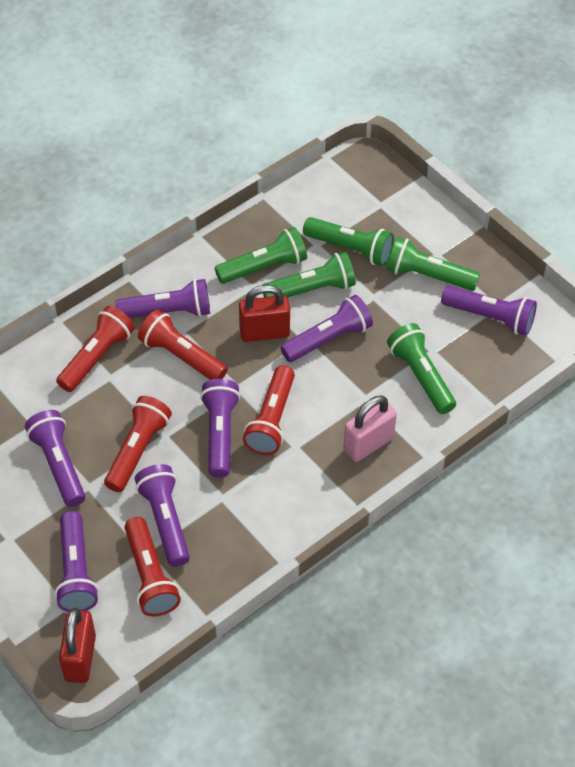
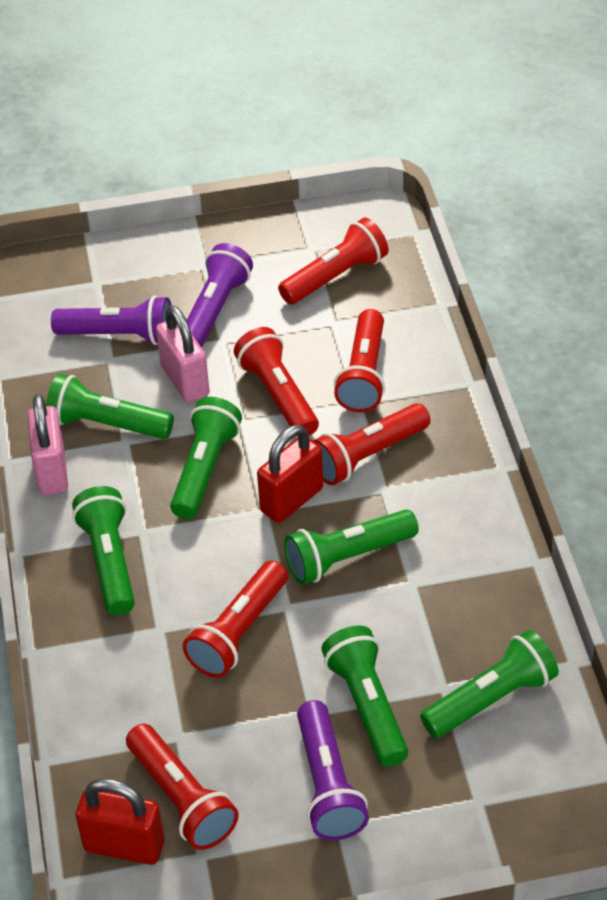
green flashlight: [215,227,307,284] [263,252,356,298] [303,217,394,266] [387,237,480,291] [387,323,456,414] = 5 -> [46,374,174,439] [72,486,135,615] [170,397,242,519] [284,509,419,585] [321,625,408,767] [420,630,559,738] = 6
pink padlock: [344,395,397,462] = 1 -> [27,394,68,495] [156,305,209,403] = 2
purple flashlight: [25,410,85,507] [55,511,99,612] [115,279,210,318] [135,464,190,567] [200,379,240,478] [280,295,373,362] [441,286,537,336] = 7 -> [51,295,172,345] [187,243,253,348] [297,700,369,840] = 3
red flashlight: [56,306,135,392] [104,396,172,492] [125,517,181,617] [138,310,228,380] [243,365,295,455] = 5 -> [126,724,239,850] [182,561,288,678] [234,327,319,436] [278,218,388,305] [313,403,430,485] [334,309,385,412] = 6

